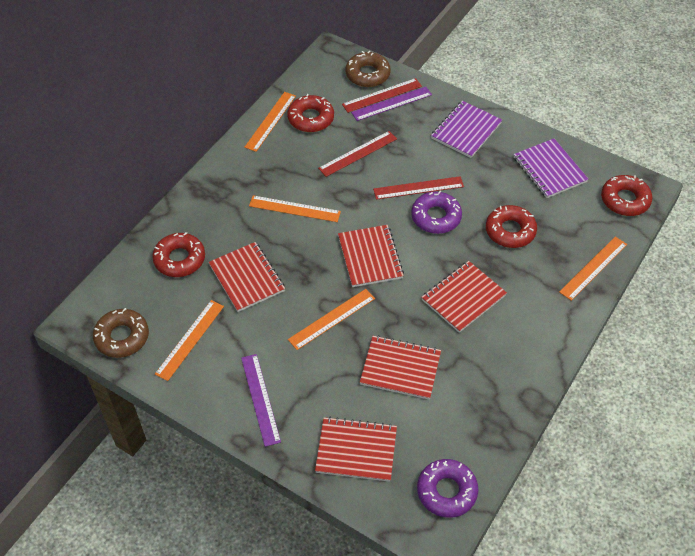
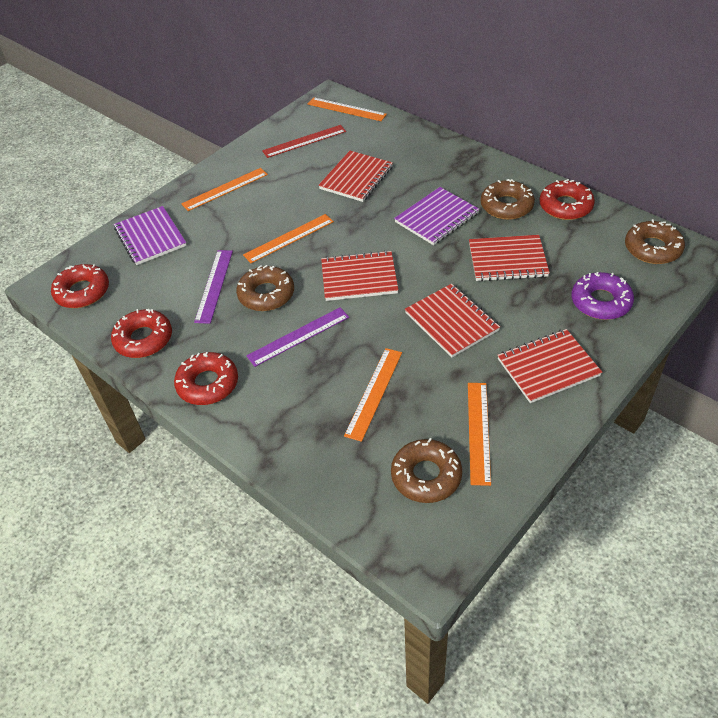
brown donut: [93,308,149,358] [345,51,391,87] = 2 -> [236,265,294,311] [391,438,462,503] [481,179,535,220] [625,219,685,264] = 4
purple donut: [411,191,462,234] [417,459,478,518] = 2 -> [572,272,634,320] = 1
red ruler: [318,131,397,177] [342,78,422,113] [373,176,464,200] = 3 -> [262,125,346,158] = 1

